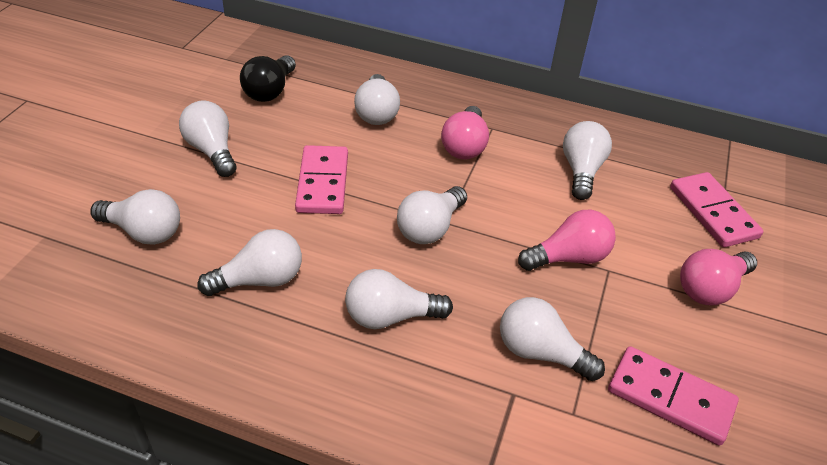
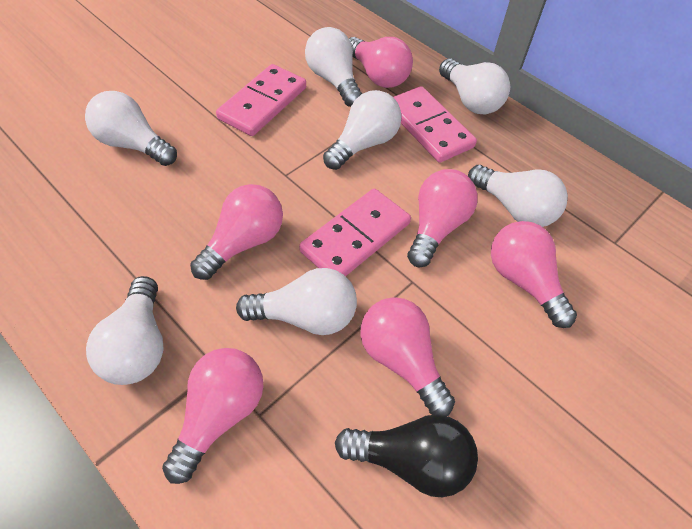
pink light bulb: [441,106,489,160] [518,210,616,271] [680,249,757,306] = 3 -> [162,348,263,484] [190,184,283,280] [349,37,413,88] [360,297,455,416] [407,169,478,268] [491,221,577,328] = 6
white light bulb: [90,189,180,245] [179,100,237,177] [197,229,302,296] [345,269,453,329] [354,74,400,125] [397,186,467,244] [500,297,605,381] [563,121,612,200] = 8 -> [85,91,177,166] [86,276,164,385] [236,268,357,335] [305,27,362,107] [323,90,402,170] [439,59,510,114] [468,165,568,227] = 7

